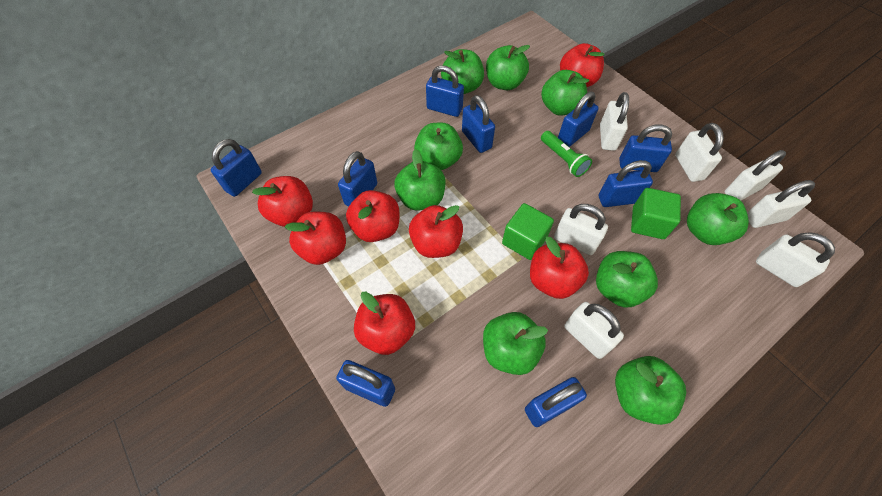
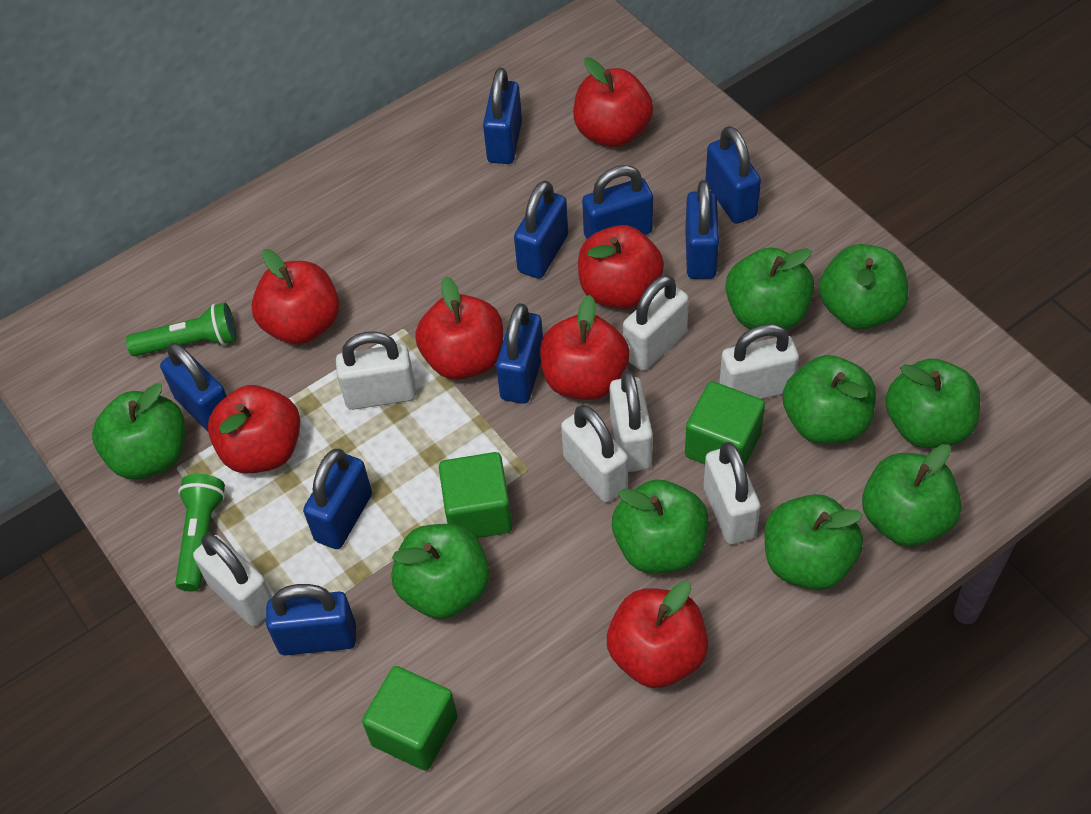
green cube: [502,203,554,260] [631,188,681,239] = 2 -> [362,666,458,771] [439,452,512,538] [685,381,765,466] = 3
green flashlight: [541,131,592,177] = 1 -> [126,303,236,356] [175,474,225,592] = 2

